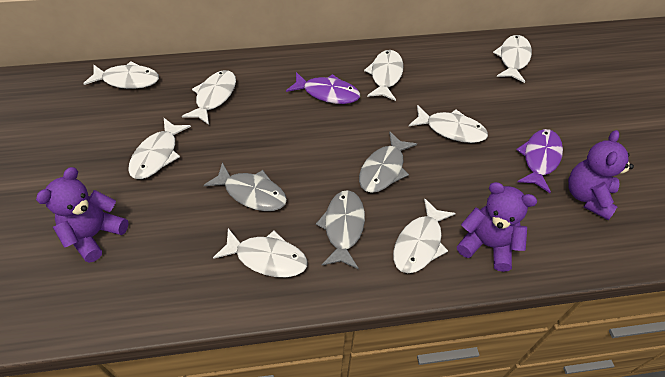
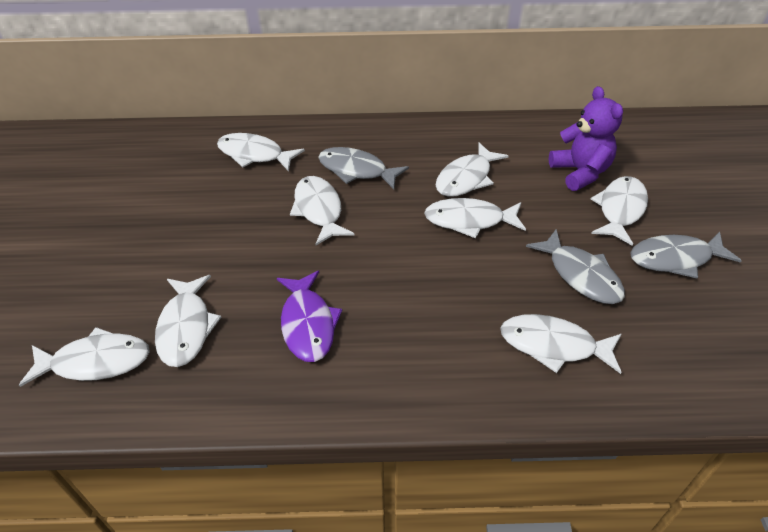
purple fish: [286,72,360,104] [516,129,563,193] = 2 -> [277,271,342,362] = 1
purple teddy bear: [36,167,129,263] [457,182,537,272] [568,130,634,220] = 3 -> [549,86,623,191] = 1

